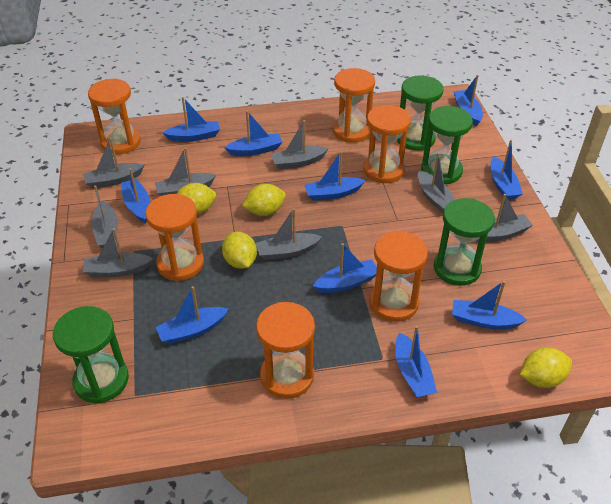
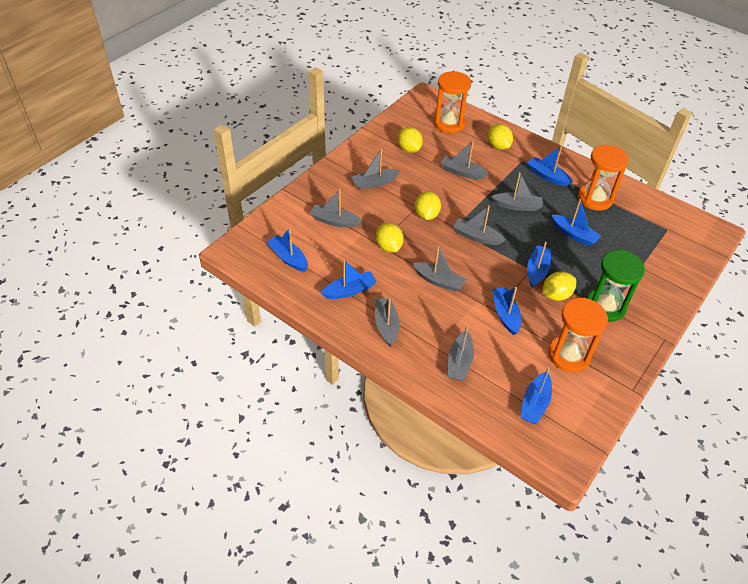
blue boat: [121,168,150,223] [156,286,228,344] [163,97,220,142] [225,111,282,156] [304,151,365,201] [313,243,377,293] [395,326,437,397] [452,281,527,329] [453,75,483,126] [490,140,523,200] = 10 -> [267,228,308,272] [321,259,377,299] [492,287,521,335] [520,368,552,424] [527,145,573,186] [527,242,551,288] [552,199,601,246] = 7
green hourglass: [53,306,129,403] [397,75,443,151] [421,106,473,184] [434,198,495,286] = 4 -> [587,250,645,322] = 1
orange hourglass: [88,79,141,154] [146,194,204,281] [256,302,315,399] [333,68,375,143] [363,105,411,183] [369,231,428,322] = 6 -> [434,71,471,133] [548,298,608,372] [578,145,629,211] = 3
yellow lemon: [177,183,216,214] [222,232,257,269] [242,184,286,216] [520,347,572,388] = 4 -> [376,223,404,253] [398,127,423,153] [415,191,441,220] [488,124,513,150] [542,272,576,301] = 5

